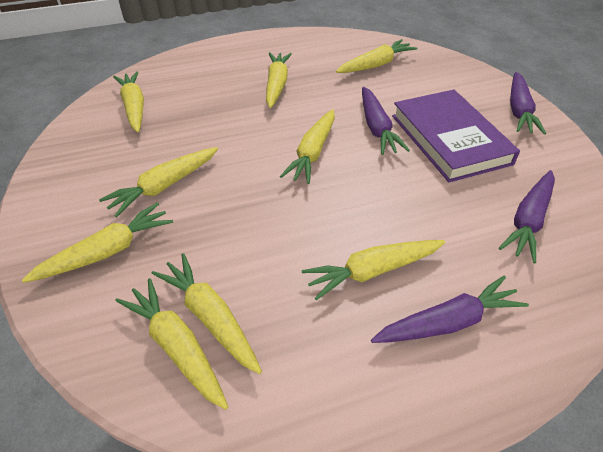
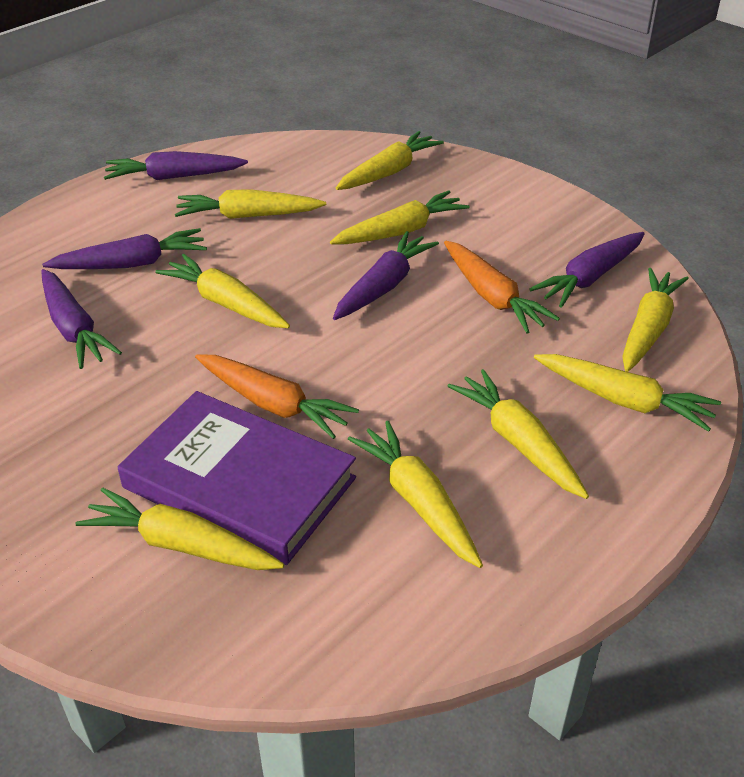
orange carrot: none = 0 -> [195,354,359,439] [444,241,560,334] = 2
purple carrot: [362,87,410,155] [371,276,529,343] [499,170,555,263] [510,72,546,135] = 4 -> [41,269,122,369] [42,228,207,269] [104,151,248,180] [333,231,439,320] [530,232,645,308] = 5

